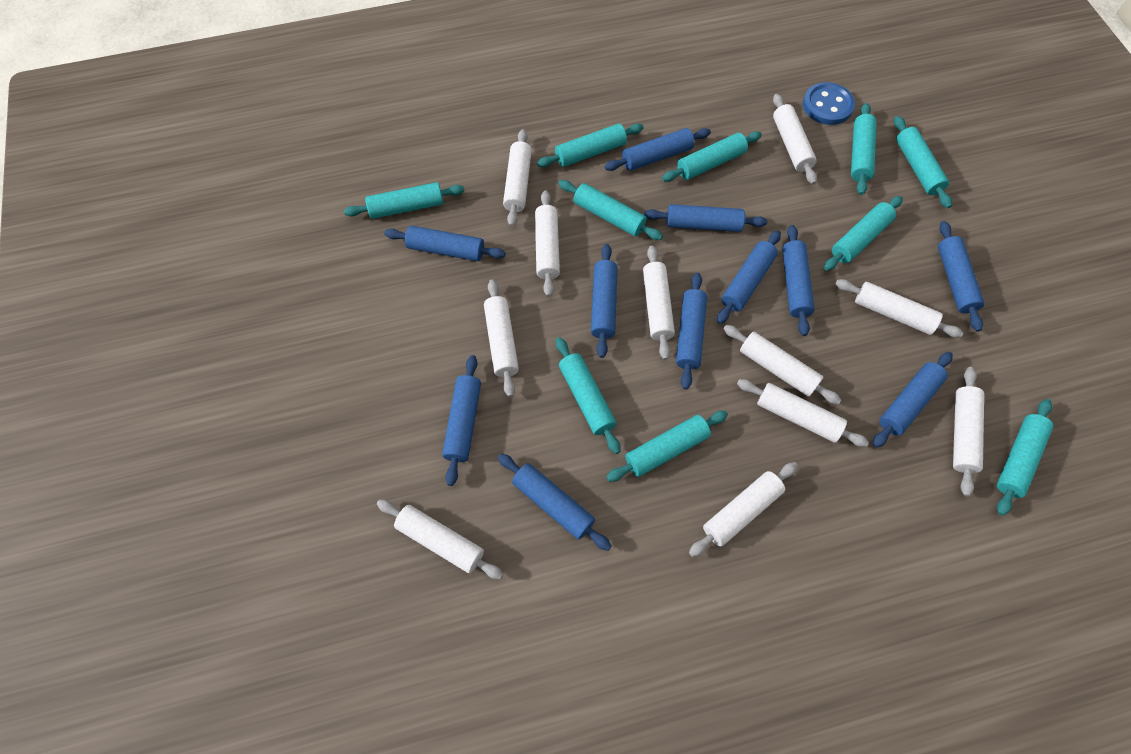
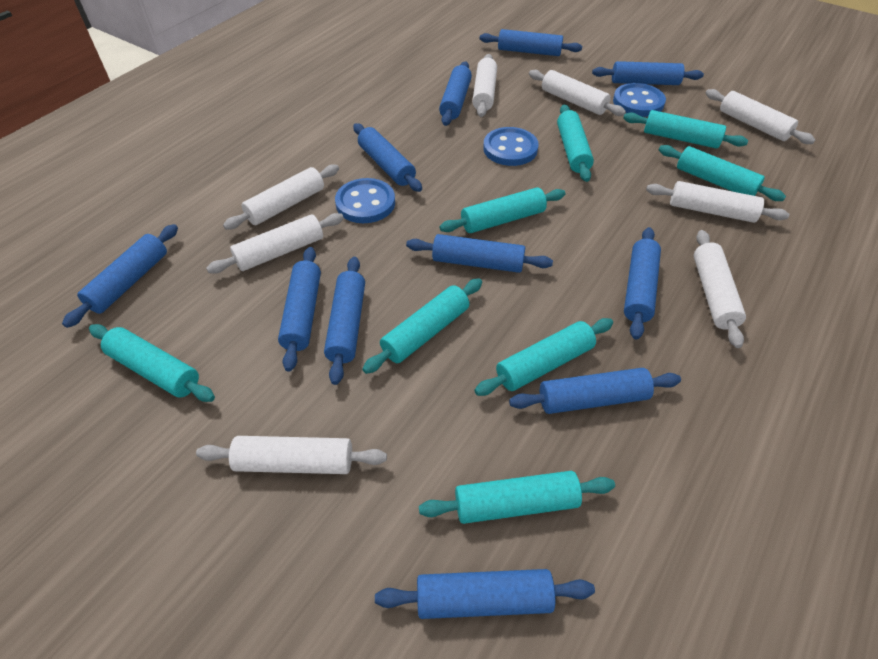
blue button: [803,82,855,125] = 1 -> [335,178,395,223] [483,127,539,166] [613,83,666,117] = 3
turquoise rolling pin: [344,182,465,219] [537,124,644,167] [556,337,620,454] [558,180,663,240] [606,411,728,482] [662,131,762,182] [824,196,903,271] [851,103,876,195] [894,116,952,208] [997,399,1054,516] = 10 -> [89,324,215,402] [362,278,482,374] [419,471,615,524] [439,187,565,233] [474,318,613,396] [557,105,594,182] [623,110,748,149] [659,145,786,201] = 8
white rolling pin: [377,499,504,580] [484,279,519,397] [503,129,532,227] [535,191,560,297] [643,246,675,360] [689,462,798,557] [723,325,841,405] [737,379,869,447] [773,94,817,184] [835,279,963,338] [953,367,984,497] = 11 -> [196,436,387,474] [206,213,344,274] [223,165,339,230] [472,54,497,117] [529,70,626,116] [646,181,789,223] [694,230,746,348] [706,89,815,144] = 8

